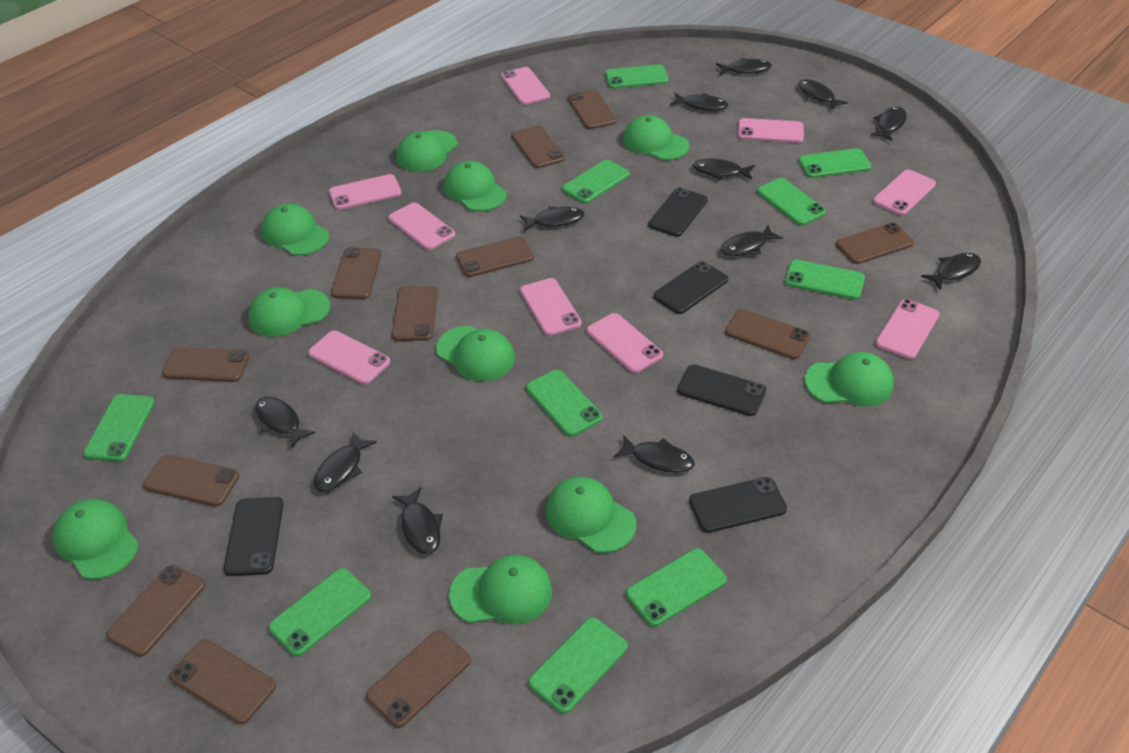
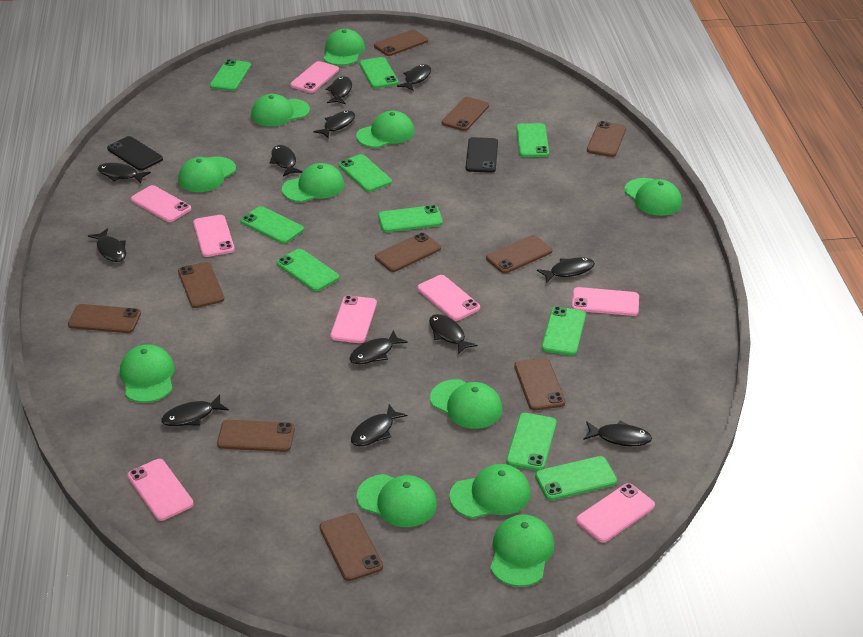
black phone: [224,497,283,576] [648,188,708,237] [653,261,728,314] [677,364,766,416] [689,477,787,533] = 5 -> [107,136,163,171] [466,137,498,173] = 2
brown phone: [106,565,205,657] [143,454,239,507] [162,347,249,382] [170,639,276,724] [331,247,381,299] [366,631,471,728] [392,286,438,341] [456,237,534,277] [511,125,565,168] [568,89,617,129] [725,309,810,359] [836,222,914,264] = 12 -> [68,304,141,333] [178,262,224,308] [217,420,295,452] [319,513,383,581] [374,29,428,56] [375,233,441,272] [442,97,489,131] [486,235,552,273] [514,357,565,411] [587,121,626,157] = 10
green cap: [53,499,139,579] [248,287,330,337] [262,204,329,256] [396,130,457,172] [436,326,515,381] [444,161,507,211] [449,555,552,624] [545,477,636,553] [623,115,689,160] [805,352,894,406] = 10 -> [120,344,175,403] [178,157,236,192] [251,94,310,126] [282,163,344,202] [323,29,365,66] [356,111,415,148] [356,474,437,527] [430,379,502,429] [449,464,531,518] [490,514,554,587] [624,178,682,216] = 11
pink phone: [308,331,390,384] [329,174,401,210] [388,202,455,250] [501,67,550,105] [520,278,582,336] [587,313,663,373] [738,118,804,143] [873,169,936,215] [875,299,940,359] = 9 -> [128,459,194,521] [131,185,191,222] [193,215,235,257] [290,61,339,93] [330,295,377,343] [417,275,480,321] [572,287,639,316] [576,483,655,543] = 8

